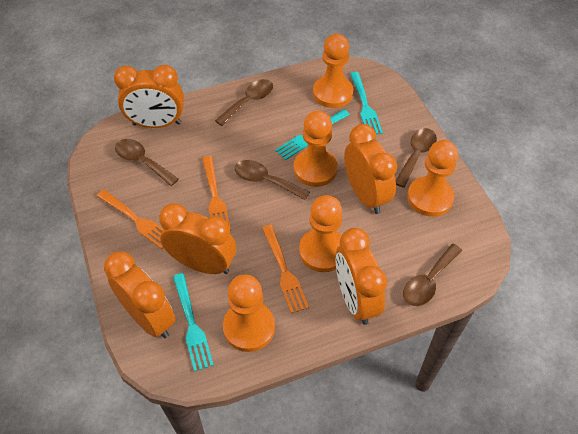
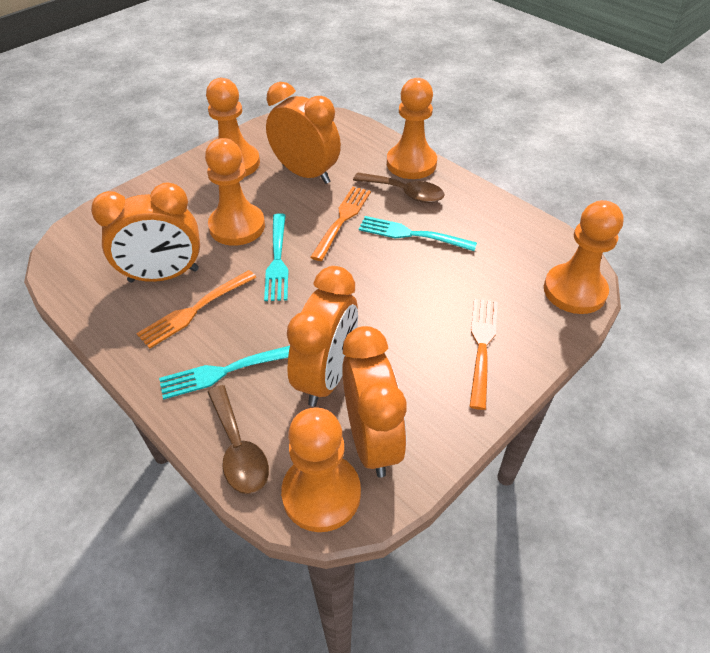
brown spoon: [115,139,179,186] [215,79,273,126] [235,160,310,200] [396,128,437,188] [403,244,462,306] = 5 -> [208,385,269,494] [353,173,445,203] = 2
orange clock: [104,251,176,338] [114,65,184,128] [159,203,236,274] [336,228,387,325] [344,124,397,214] = 5 -> [91,182,200,283] [266,82,341,184] [287,266,358,407] [342,326,407,478] = 4

